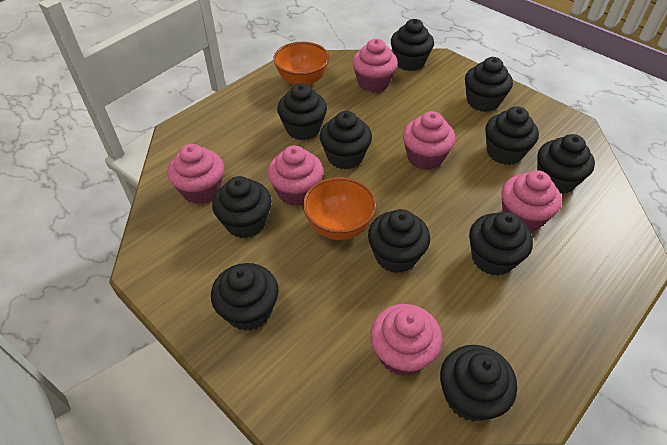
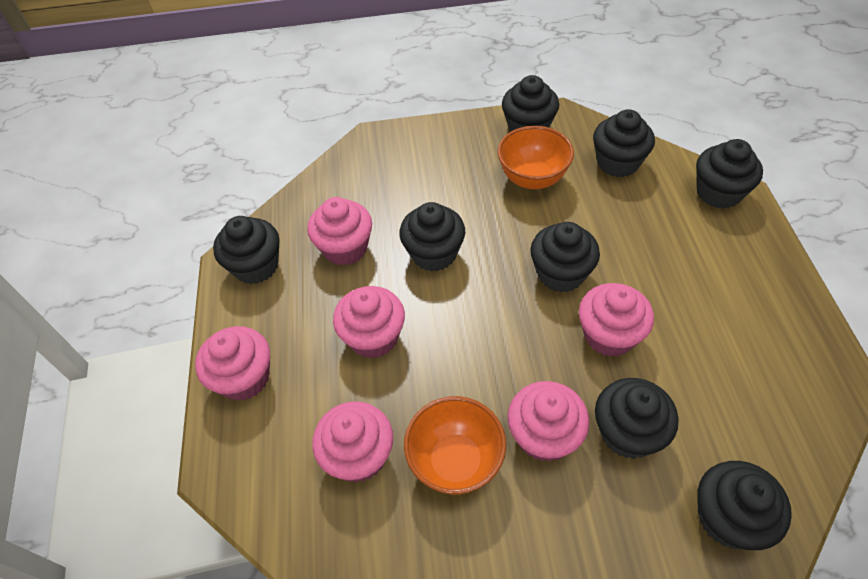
black cupcake: [211,263,279,331] [212,176,272,238] [277,83,327,140] [320,111,372,170] [368,209,430,273] [391,19,434,71] [440,345,517,421] [465,57,513,112] [469,212,533,276] [485,107,539,165] [537,134,595,194] = 11 -> [213,216,280,284] [399,202,465,272] [502,75,559,132] [530,222,600,292] [593,109,655,177] [595,378,679,459] [696,139,763,209] [697,461,792,550] = 8

